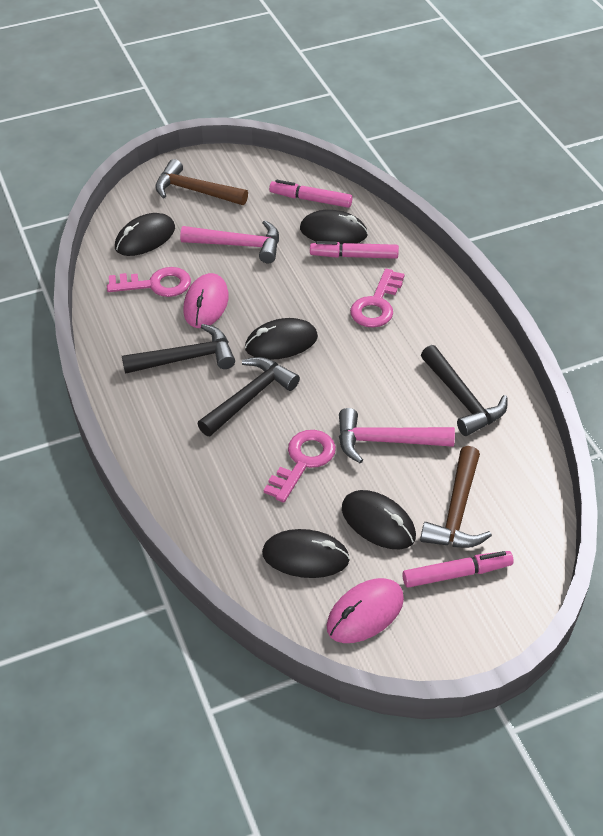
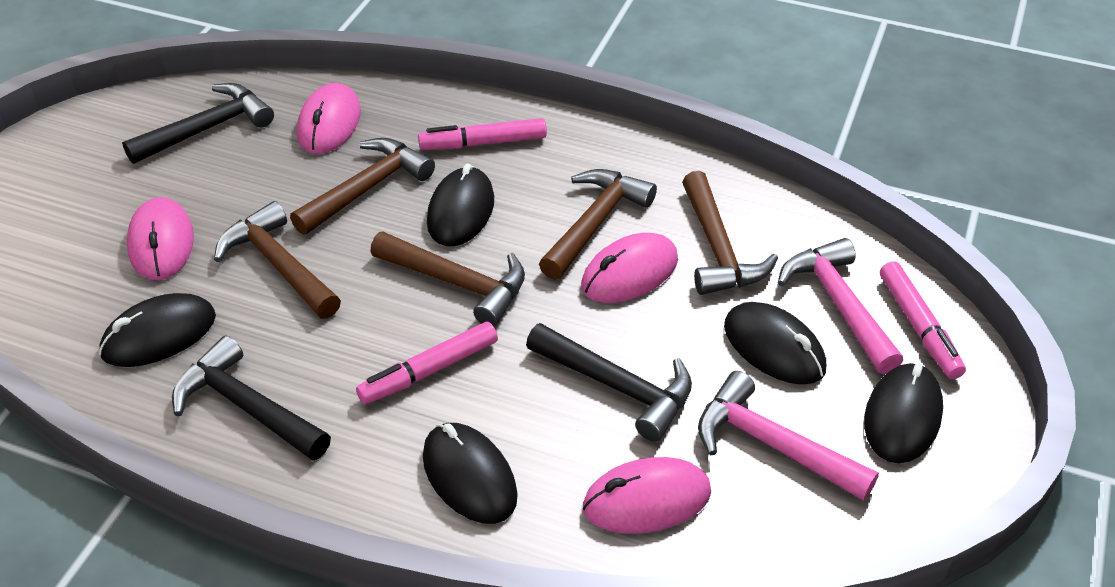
brown hammer: [155,159,248,205] [420,446,492,548] = 2 -> [214,201,341,319] [290,138,435,235] [370,232,525,327] [539,169,657,280] [682,171,778,295] = 5
pink key: [107,267,191,297] [264,430,336,503] [350,269,405,328] = 3 -> none = 0
pink mouse: [183,273,229,328] [327,578,404,643] = 2 -> [127,197,194,280] [297,83,361,154] [581,233,678,303] [583,457,711,534] = 4

